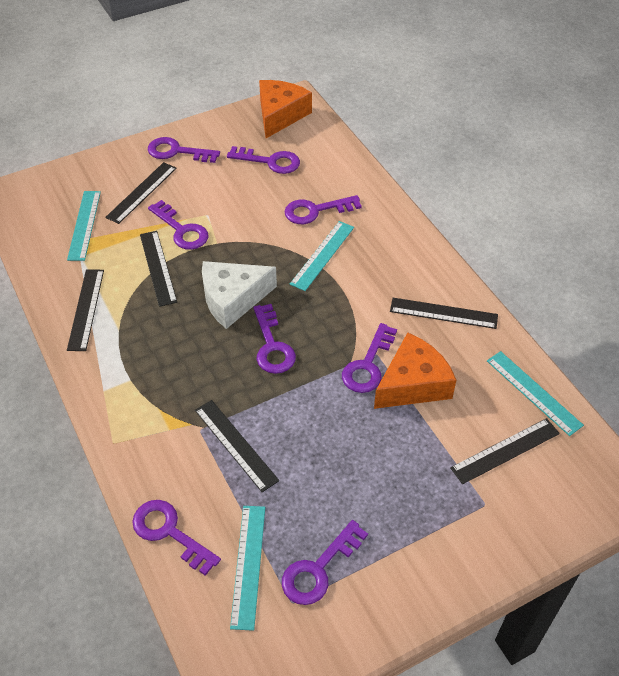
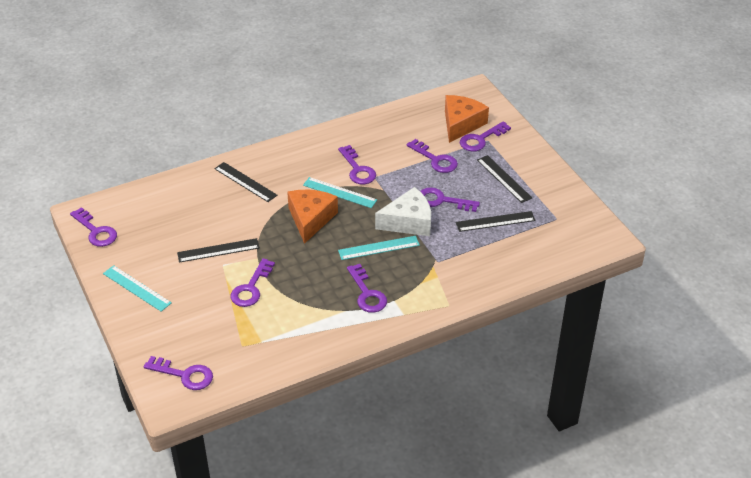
black ruler: [67,269,104,351] [105,162,177,224] [140,231,177,307] [195,400,279,492] [390,298,498,329] [450,418,560,484] = 6 -> [177,238,260,263] [214,162,277,202] [456,211,536,232] [477,155,532,203] = 4
turquoise ruler: [67,191,101,261] [230,506,265,631] [290,221,354,291] [487,351,584,436] = 4 -> [103,265,172,312] [303,177,377,208] [338,236,420,260] = 3

